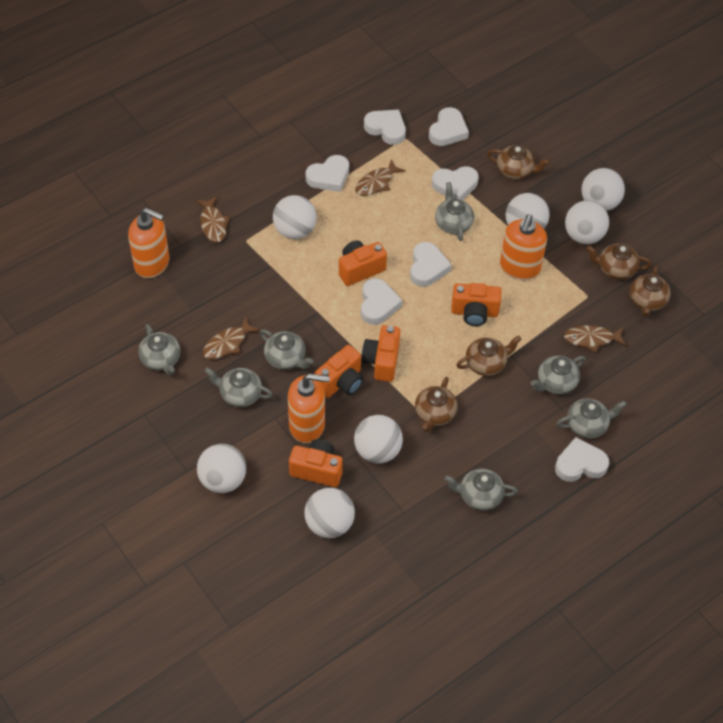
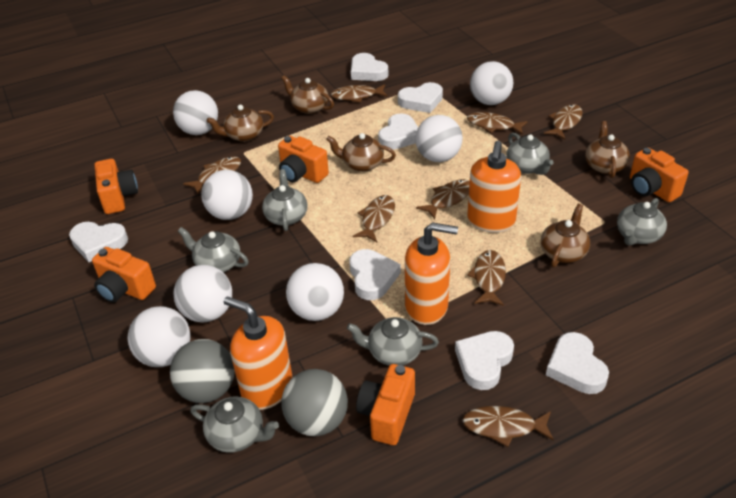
brown fish: [196,196,230,243] [203,316,260,359] [355,159,406,196] [564,325,627,352] = 4 -> [183,156,241,194] [331,84,388,102] [353,195,395,242] [416,179,470,219] [462,406,554,447] [467,112,528,135] [467,250,506,306] [544,104,583,140] = 8
grey ball: none = 0 -> [170,339,235,403] [281,369,348,436] = 2
grey teapot: [138,324,180,376] [204,368,273,407] [260,329,313,370] [435,182,474,241] [445,469,518,511] [531,355,586,394] [556,398,627,438] = 7 -> [178,227,249,272] [190,397,279,453] [262,169,308,231] [347,317,439,366] [506,133,554,175] [617,198,667,246] = 6

